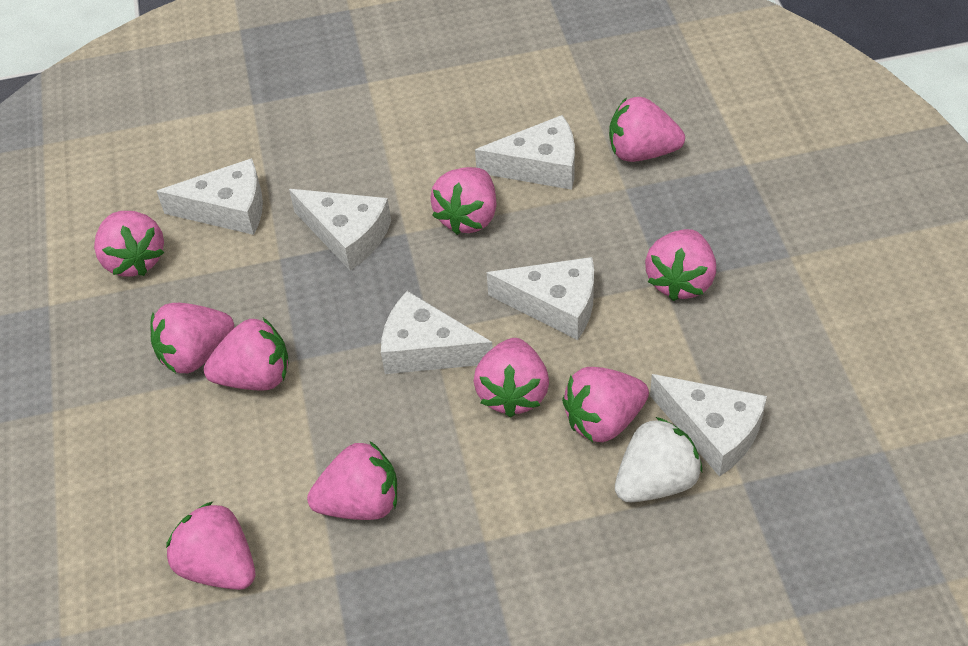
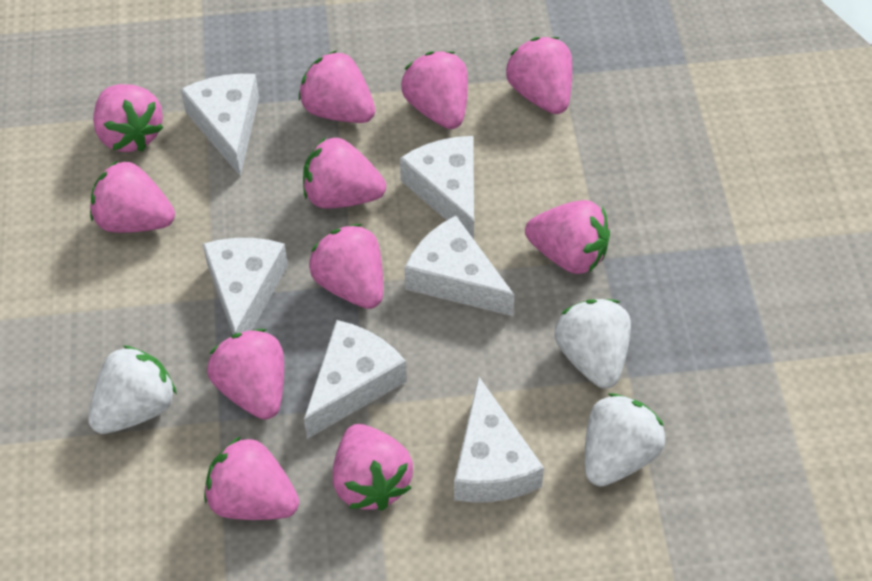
pink strawberry: [94,211,164,277] [150,303,234,373] [166,502,255,590] [204,318,289,391] [307,441,398,520] [430,167,496,235] [473,338,549,417] [562,367,649,442] [609,97,685,162] [645,229,716,301] = 10 -> [90,160,175,233] [93,84,164,152] [204,437,299,520] [207,329,284,420] [299,51,375,123] [303,137,386,209] [309,224,383,309] [333,424,413,511] [401,51,468,129] [506,37,572,114] [525,200,610,274] = 11
white strawberry: [615,417,702,503] = 1 -> [88,345,177,434] [554,299,631,389] [585,393,665,487] = 3

